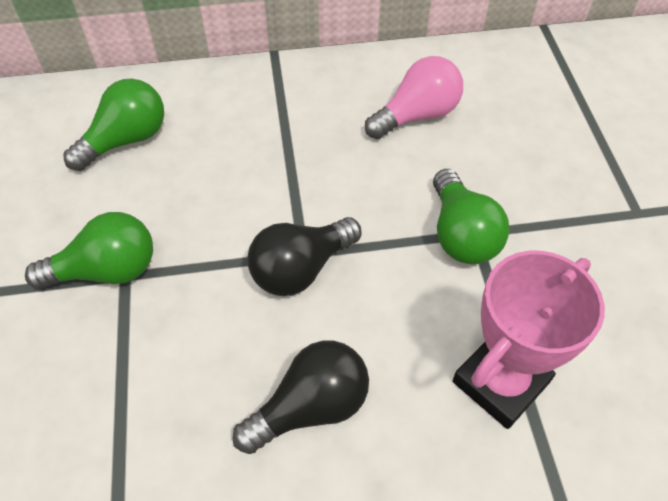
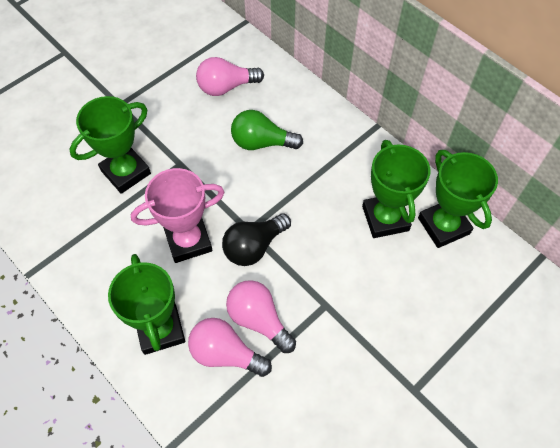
black light bulb: [232,341,369,454] [247,217,361,296] = 2 -> [222,213,291,266] = 1
green light bulb: [25,212,153,290] [63,78,164,171] [433,169,509,264] = 3 -> [231,110,303,150] = 1
green trophy: none = 0 -> [70,96,151,194] [108,254,185,355] [362,140,430,238] [418,150,498,248] = 4
pink light bulb: [365,56,463,139] = 1 -> [188,318,272,377] [196,57,264,96] [226,280,296,353] = 3

